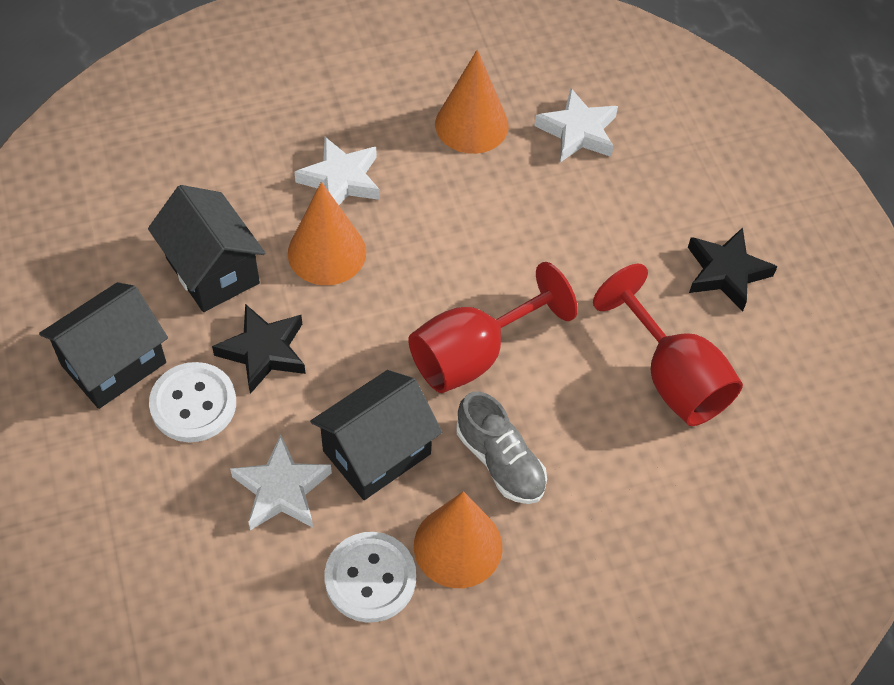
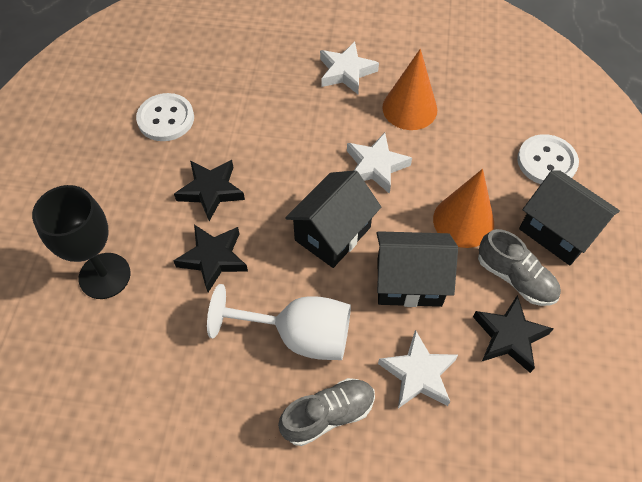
black goblet: none = 0 -> [32,185,131,299] = 1
black star: [212,304,306,394] [688,227,778,311] = 2 -> [173,225,248,292] [174,160,245,221] [473,295,554,373] = 3
grey shoe: [456,391,547,504] = 1 -> [278,378,375,446] [478,229,561,306] = 2
orange cone: [288,182,366,285] [414,491,502,588] [435,50,508,154] = 3 -> [382,49,437,130] [433,169,494,248] = 2
red goblet: [408,262,578,393] [593,264,743,426] = 2 -> none = 0
white goblet: none = 0 -> [207,284,351,360] = 1

